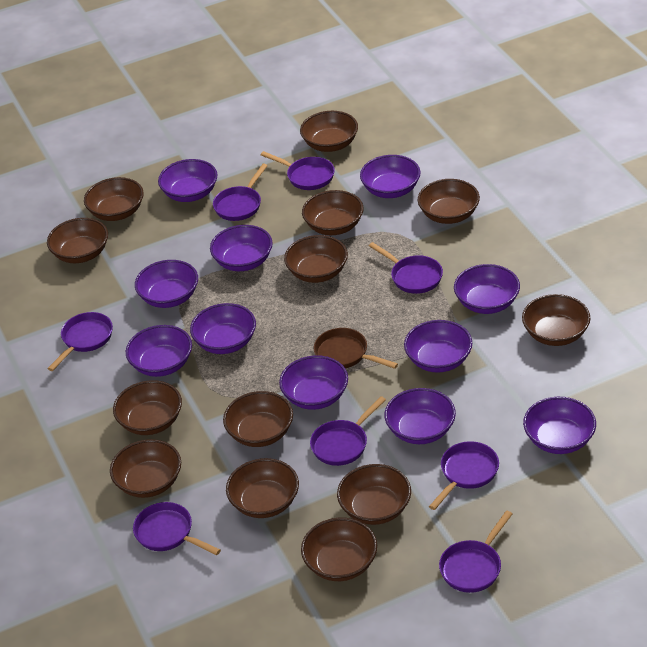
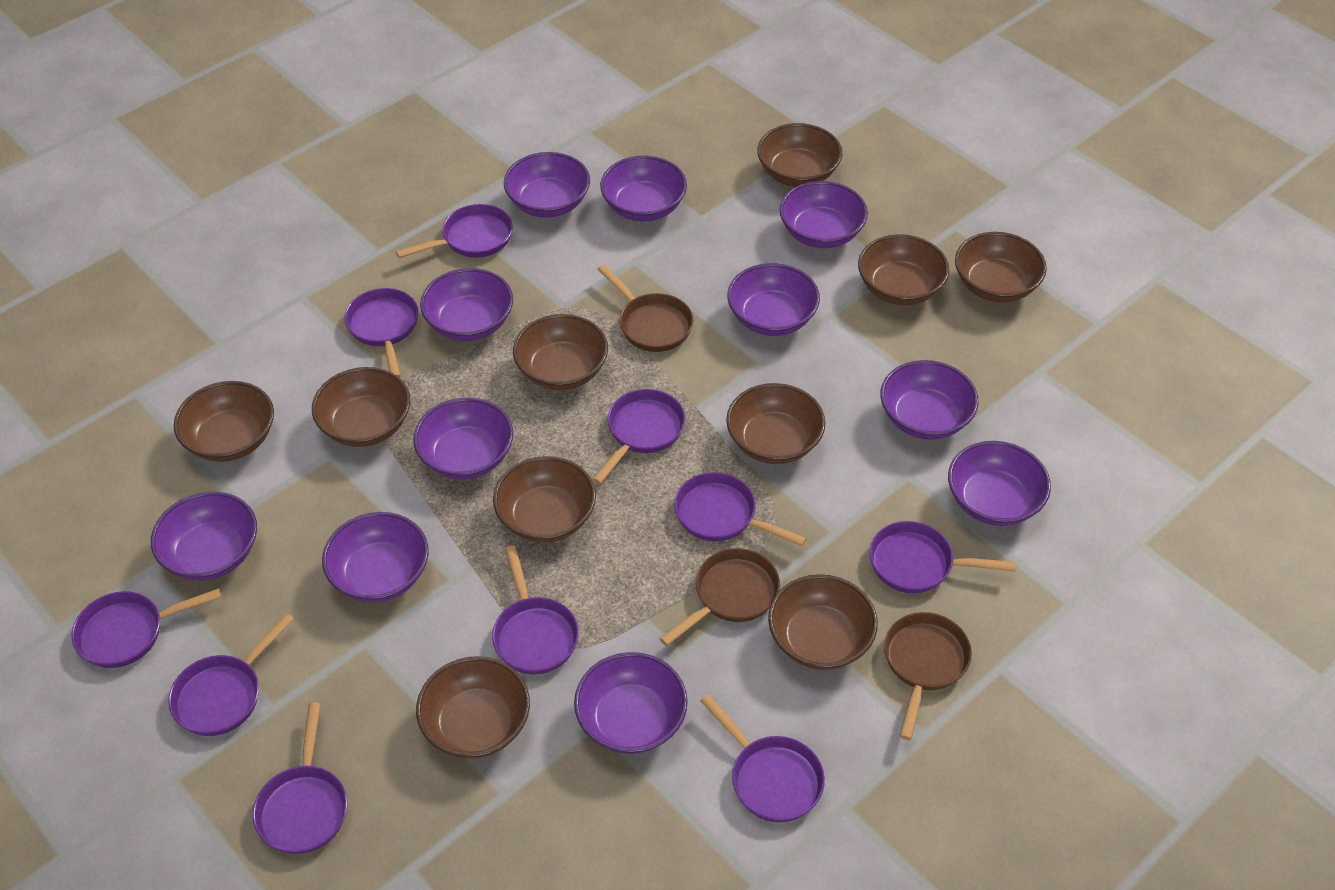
brown bowl: [47,218,108,263] [84,177,144,221] [110,439,181,498] [113,380,182,435] [223,391,293,447] [226,458,299,518] [284,235,348,283] [300,111,358,152] [301,518,377,581] [302,190,364,235] [337,464,411,525] [418,179,480,224] [522,294,590,346] = 13 -> [174,381,274,462] [312,367,410,447] [416,656,530,759] [493,456,596,543] [513,314,608,390] [726,383,825,464] [757,123,843,187] [768,574,878,670] [858,234,949,305] [955,232,1047,303] = 10
brown pan: [314,328,398,369] = 1 -> [598,264,694,352] [660,548,780,646] [884,612,972,740] = 3
purple pan: [47,312,113,371] [133,502,221,555] [213,164,268,221] [261,151,335,190] [310,396,386,466] [369,242,443,294] [429,441,499,510] [439,510,512,593] = 8 -> [72,588,222,668] [168,613,294,736] [253,703,347,854] [344,288,419,378] [396,204,513,258] [492,545,579,675] [592,389,685,484] [674,472,807,546] [701,694,825,823] [869,521,1016,593] = 10

